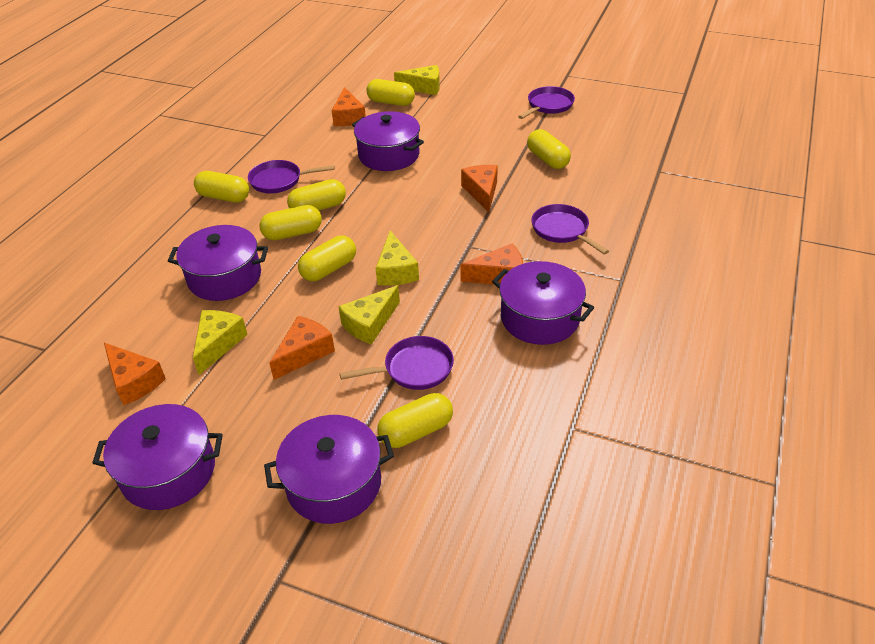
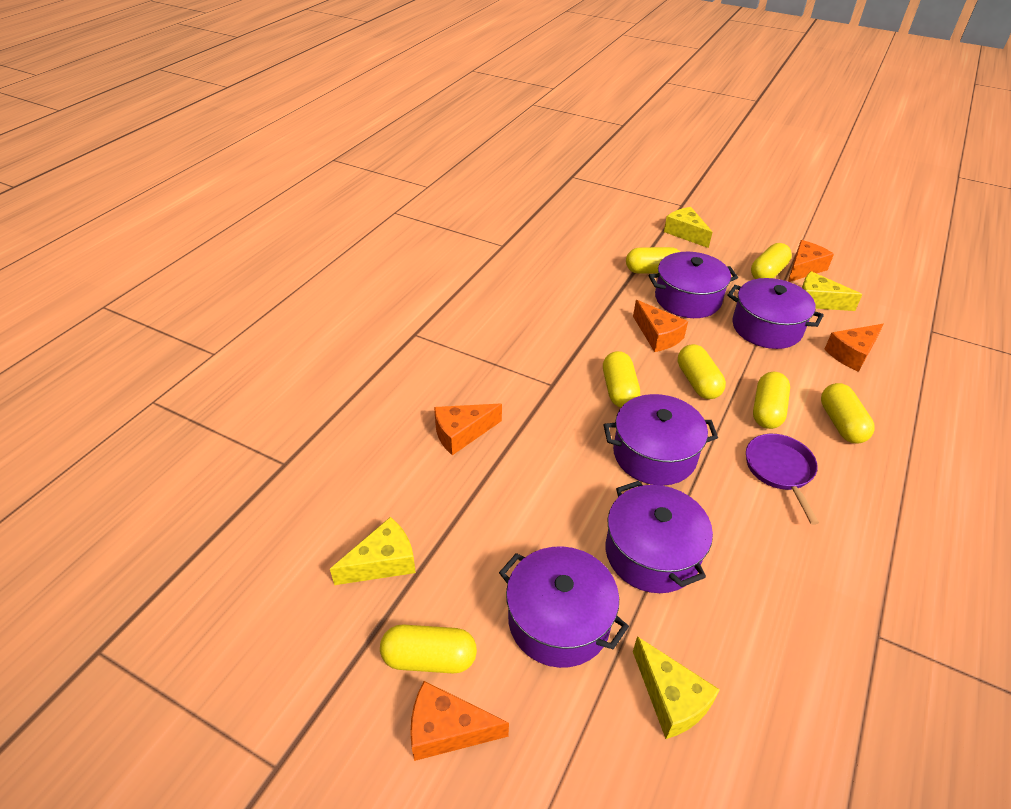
purple pan: [248,160,335,194] [340,336,454,390] [518,86,575,119] [531,204,609,255] = 4 -> [746,434,819,525] = 1

